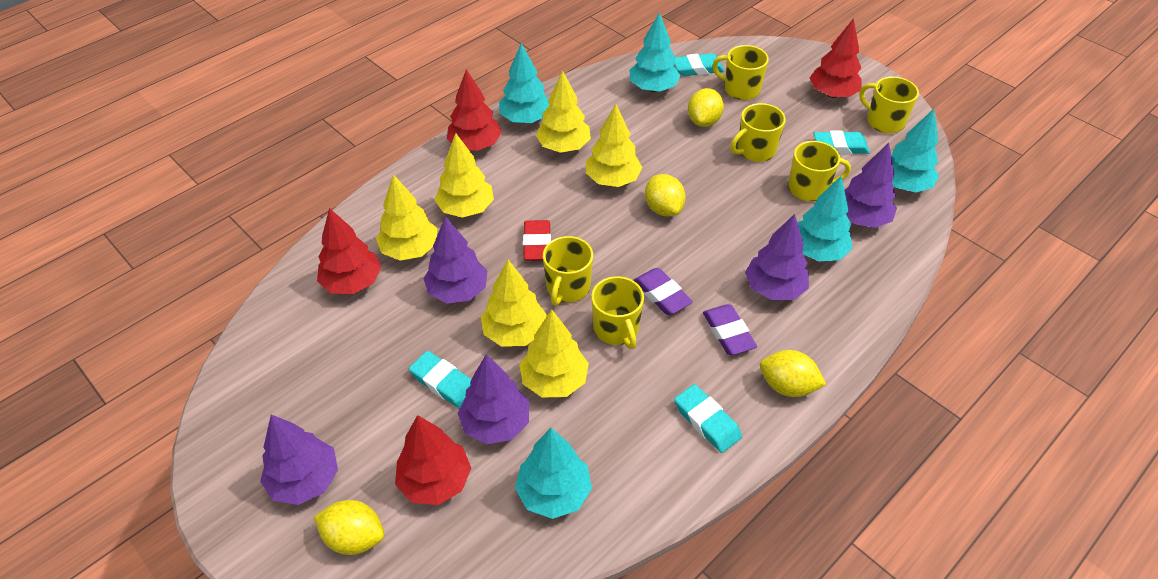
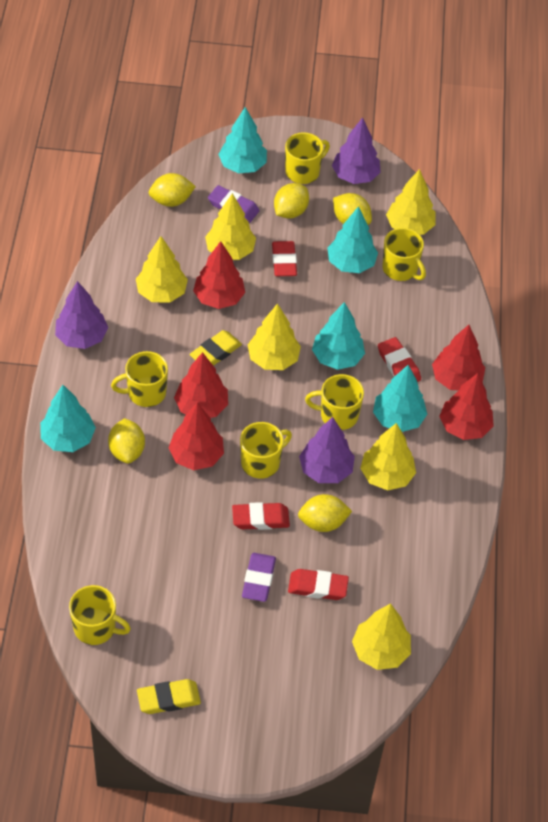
purple tree: [260,414,338,505] [423,216,488,304] [458,354,529,444] [745,214,809,300] [845,143,897,228] = 5 -> [55,281,108,349] [299,417,355,483] [332,117,381,184] = 3
red eraser: [523,220,551,261] = 1 -> [232,502,290,530] [272,241,297,276] [288,569,349,600] [378,337,421,382] = 4
red tree: [317,208,381,294] [395,415,471,505] [447,69,502,151] [810,18,862,98] = 4 -> [169,403,224,470] [174,352,228,418] [193,241,245,309] [432,325,485,390] [439,373,494,440] = 5
turquoise eraser: [409,351,472,409] [674,384,742,453] [675,53,724,76] [814,131,870,155] = 4 -> none = 0
yellow eraser: none = 0 -> [137,679,201,714] [190,330,242,366] = 2
yellow lemon: [314,500,384,555] [645,174,686,216] [688,88,724,127] [760,350,826,397] = 4 -> [108,418,145,464] [149,173,196,207] [274,183,309,219] [298,494,352,532] [333,193,372,225] = 5

